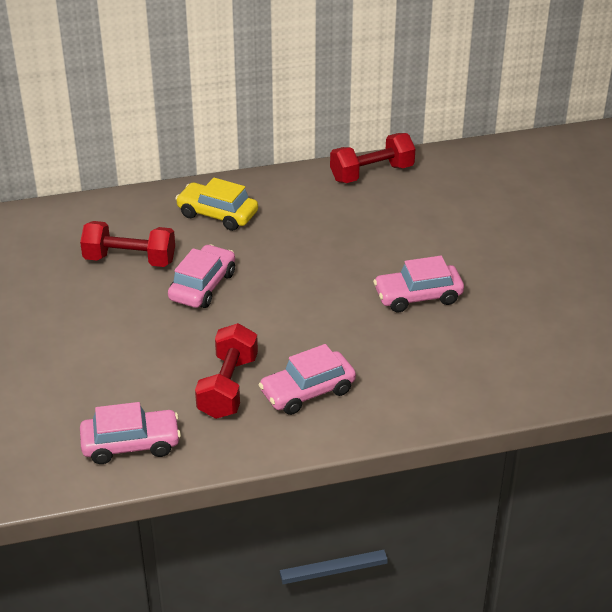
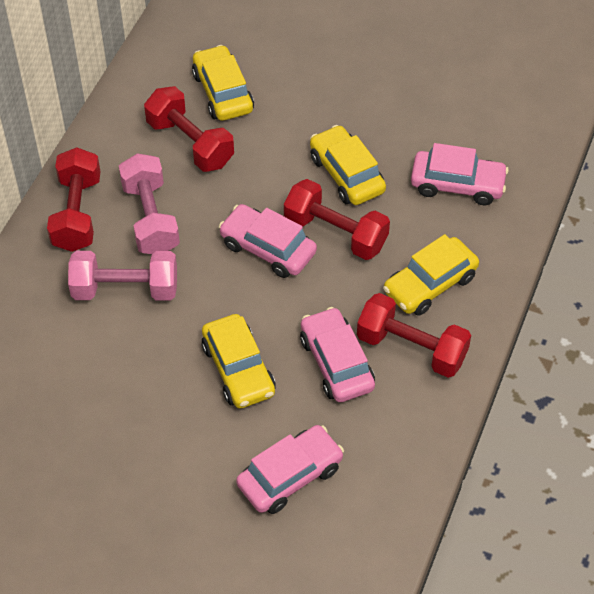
pink dumbbell: none = 0 -> [68,251,177,301] [119,153,180,254] = 2
red dumbbell: [80,221,175,267] [195,323,258,419] [330,133,415,183] = 3 -> [47,147,101,252] [144,86,234,172] [284,179,390,260] [357,293,471,378] = 4
yellow car: [175,178,258,231] = 1 -> [192,45,254,121] [202,314,276,409] [310,125,386,205] [383,234,479,316] = 4

